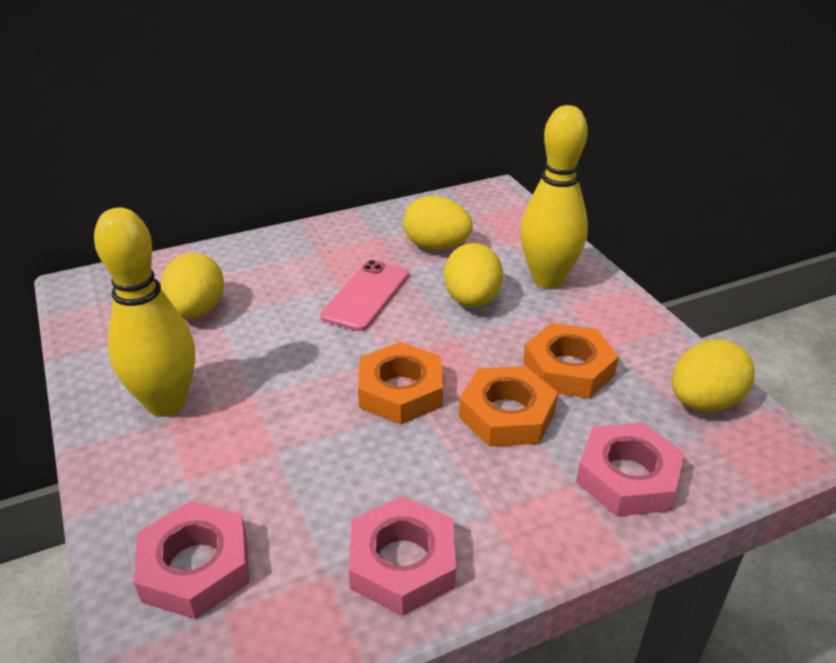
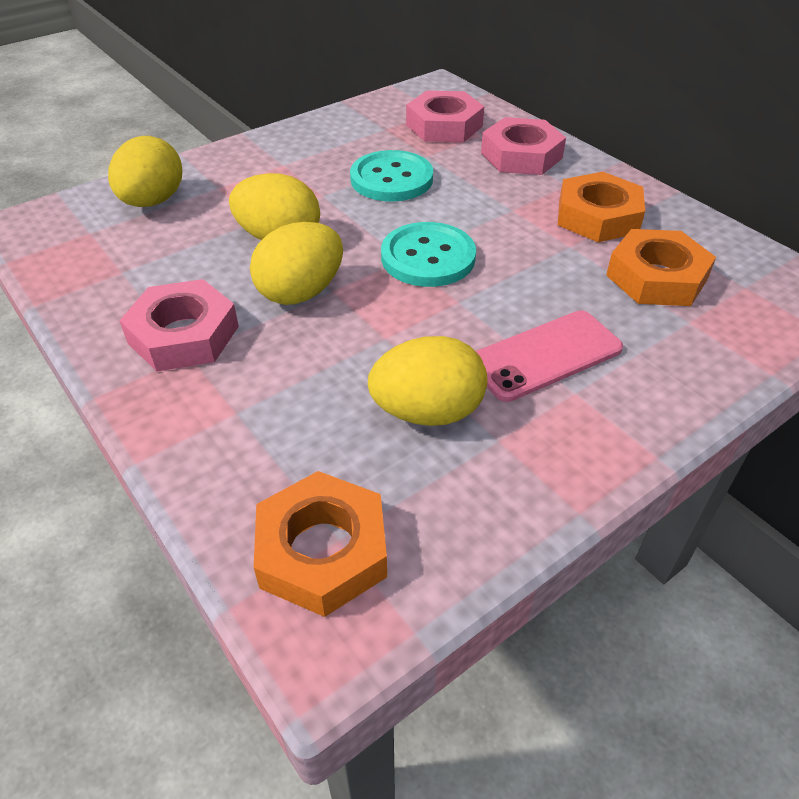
turquoise button: none = 0 -> [350,150,433,201] [381,222,476,287] = 2
yellow bowling pin: [94,207,195,417] [520,105,588,288] = 2 -> none = 0

